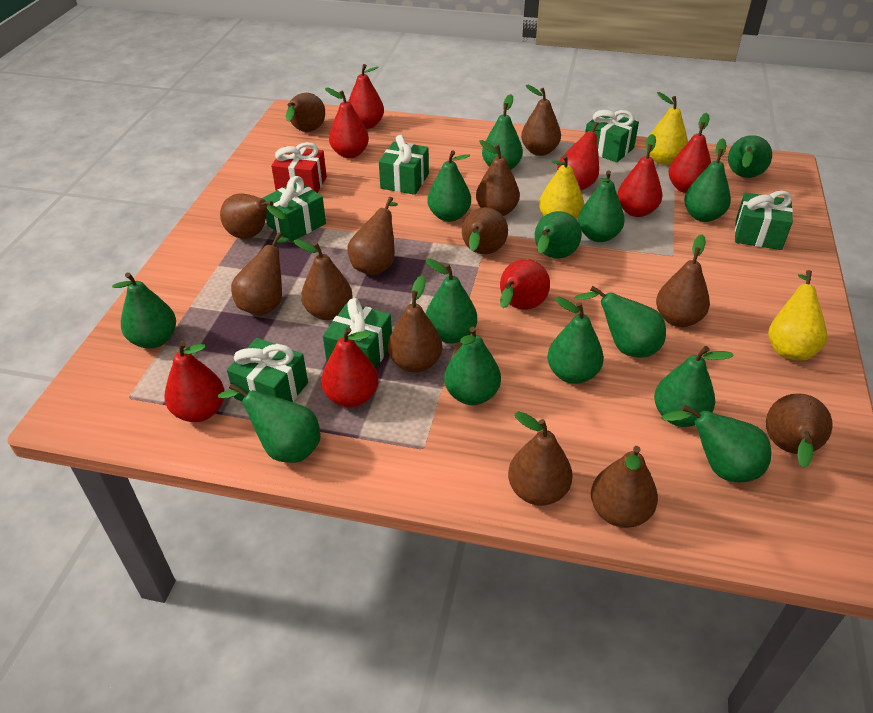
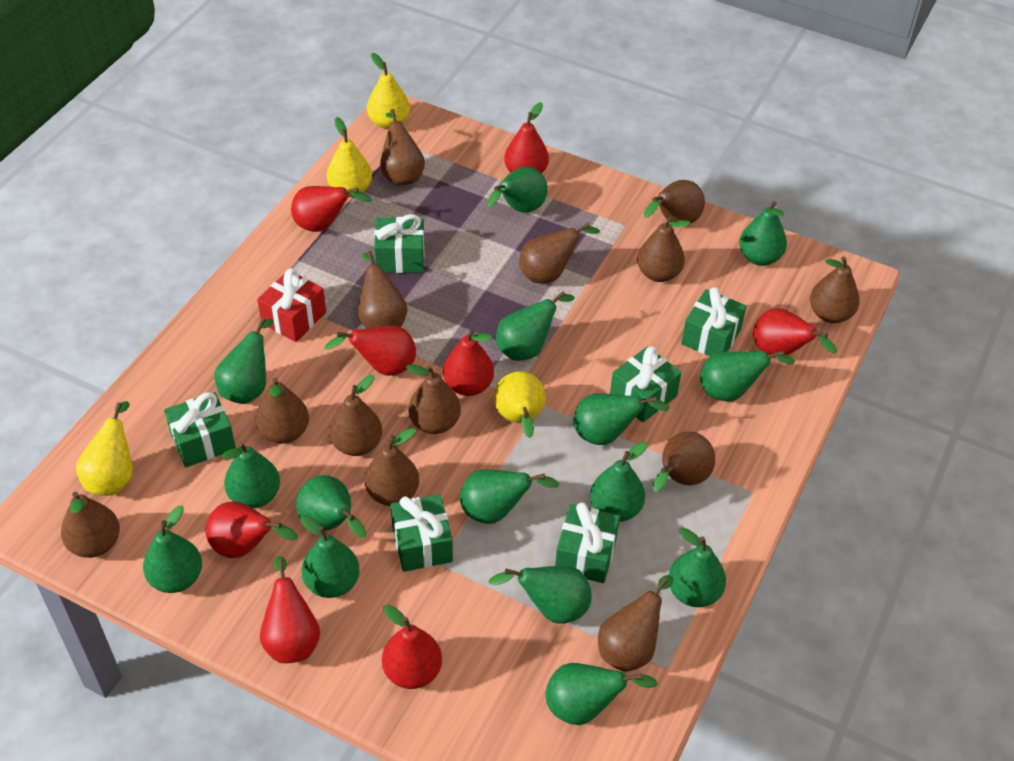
green pear: [112,272,176,349] [218,383,320,463] [425,258,477,343] [427,150,471,222] [444,327,501,405] [482,94,523,170] [535,211,582,259] [547,296,604,384] [574,286,666,358] [578,170,625,242] [654,346,734,427] [661,405,771,483] [684,138,731,222] [728,135,772,178] = 14 -> [143,506,202,593] [214,318,273,404] [222,442,280,508] [296,475,366,538] [300,515,360,598] [460,469,560,524] [487,167,548,213] [488,566,592,624] [496,291,575,361] [545,663,658,725] [573,393,670,445] [590,442,648,522] [669,527,726,607] [700,351,795,401] [739,201,787,266] = 15
yellow pear: [539,155,584,219] [650,92,688,165] [768,270,828,360] = 3 -> [76,401,133,496] [327,117,372,197] [367,53,410,129] [494,371,546,438] = 4

